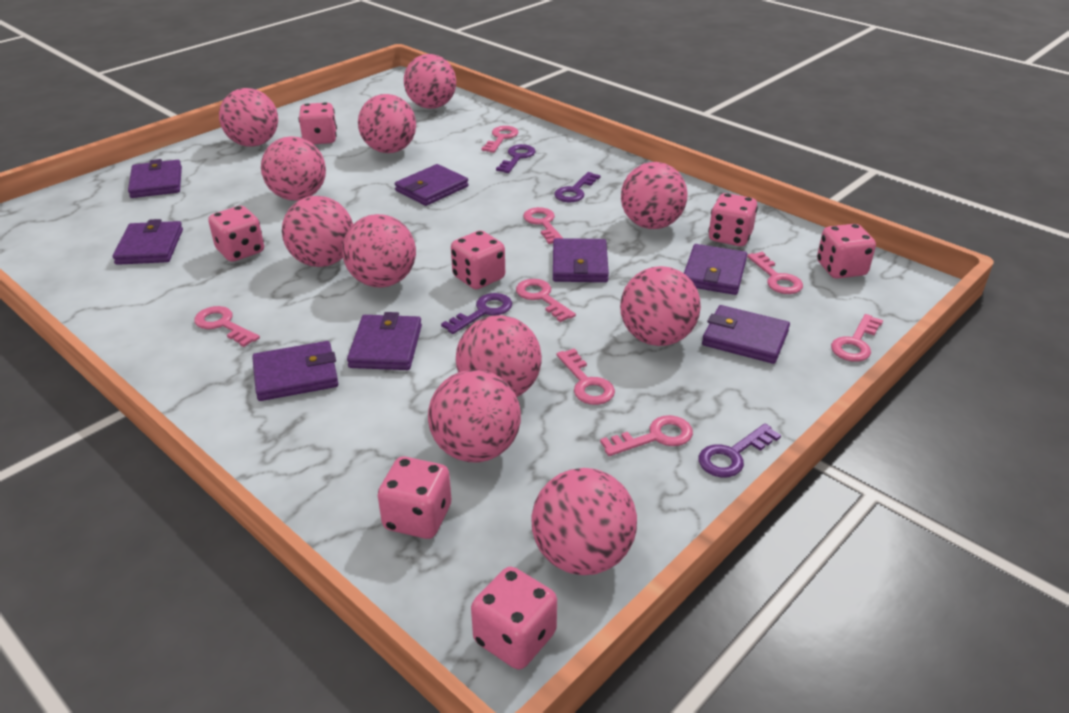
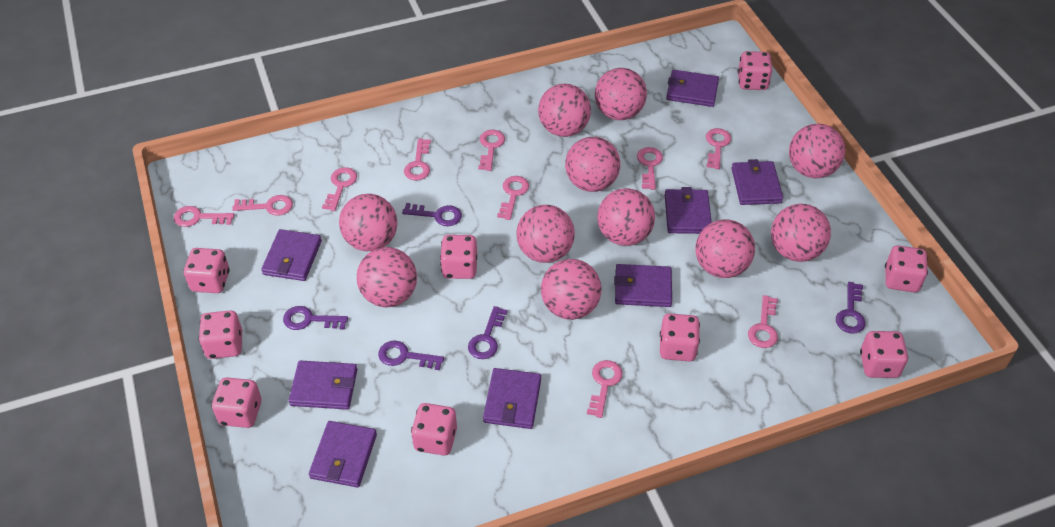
pink dice: [208,206,264,262] [298,102,337,144] [378,457,451,539] [451,230,505,289] [471,567,557,669] [708,193,758,246] [817,224,876,279] = 7 -> [184,248,230,293] [199,310,242,359] [212,377,262,428] [411,403,457,456] [440,235,477,279] [660,313,700,361] [738,51,772,90] [860,331,908,378] [885,245,928,292] = 9
pink key: [194,306,260,347] [481,126,519,153] [516,279,576,322] [523,207,563,244] [556,348,615,405] [600,415,693,456] [747,252,803,294] [831,314,883,362] = 8 -> [174,206,234,227] [232,195,293,216] [322,167,357,211] [404,139,431,181] [478,130,505,171] [497,176,529,220] [587,360,623,418] [637,147,663,190] [706,128,731,169] [748,295,778,348] = 10
purple key: [441,293,512,334] [496,144,535,173] [554,172,601,202] [699,424,781,477] = 4 -> [283,306,348,330] [378,340,444,370] [402,203,462,226] [468,306,508,359] [836,282,865,333] = 5

